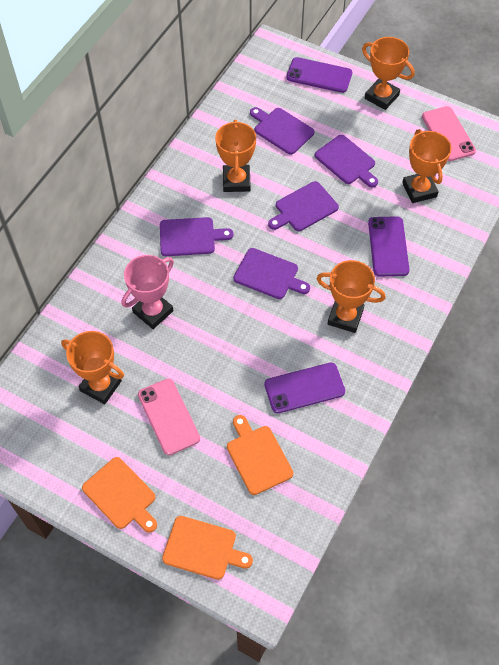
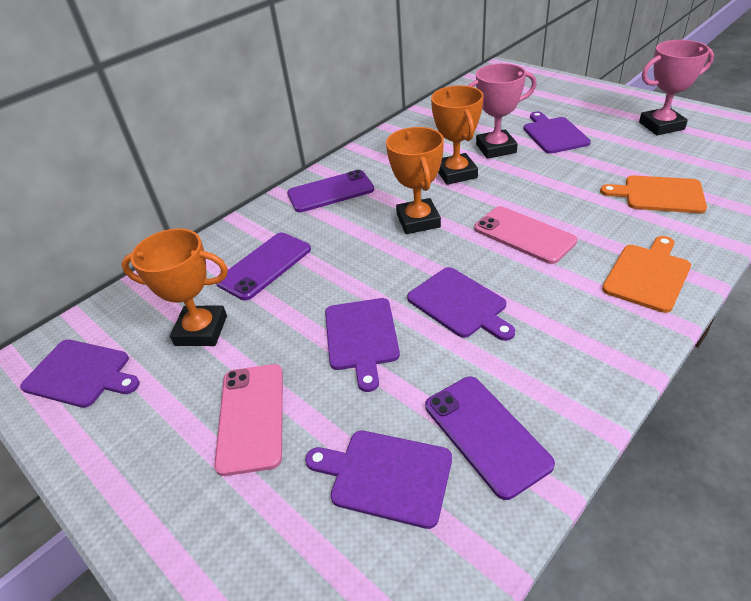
orange cutting board: [82,457,157,533] [162,516,253,580] [227,415,293,495] = 3 -> [600,175,707,213] [602,236,691,313] = 2
orange trophy: [61,331,124,404] [215,120,256,192] [316,260,386,333] [362,37,415,110] [402,129,452,203] = 5 -> [121,228,228,346] [386,127,444,234] [431,85,484,185] = 3
pink trophy: [122,255,174,329] = 1 -> [468,63,537,159] [639,40,714,135] = 2

